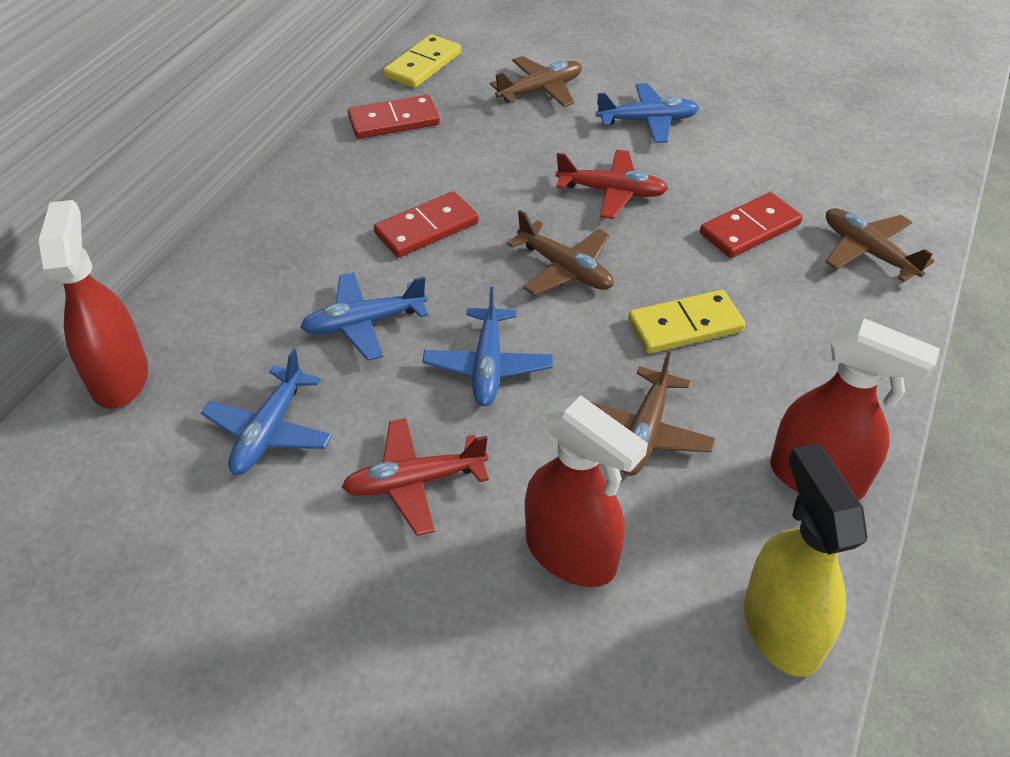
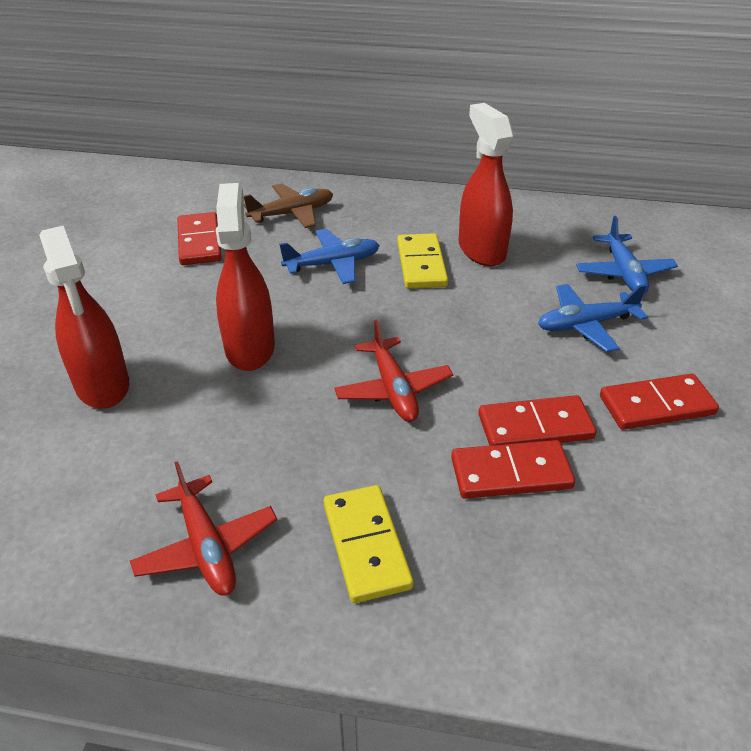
blue plane: [201,349,332,475] [300,272,428,361] [422,287,553,406] [596,83,699,143] = 4 -> [279,229,380,284] [538,284,648,352] [576,216,678,294] = 3
brown plane: [490,56,582,107] [507,210,614,296] [591,351,715,476] [825,208,934,282] = 4 -> [243,184,333,228] = 1
red domino: [348,95,440,139] [374,191,479,257] [700,192,802,258] = 3 -> [177,212,222,265] [451,440,575,499] [478,395,597,446] [600,374,719,430] = 4
yellow spray bottle: [744,443,867,677] = 1 -> none = 0

